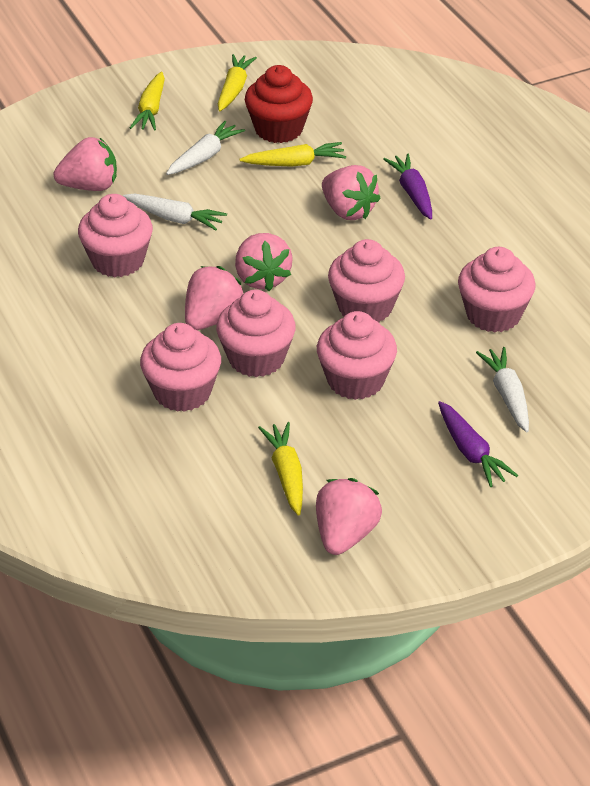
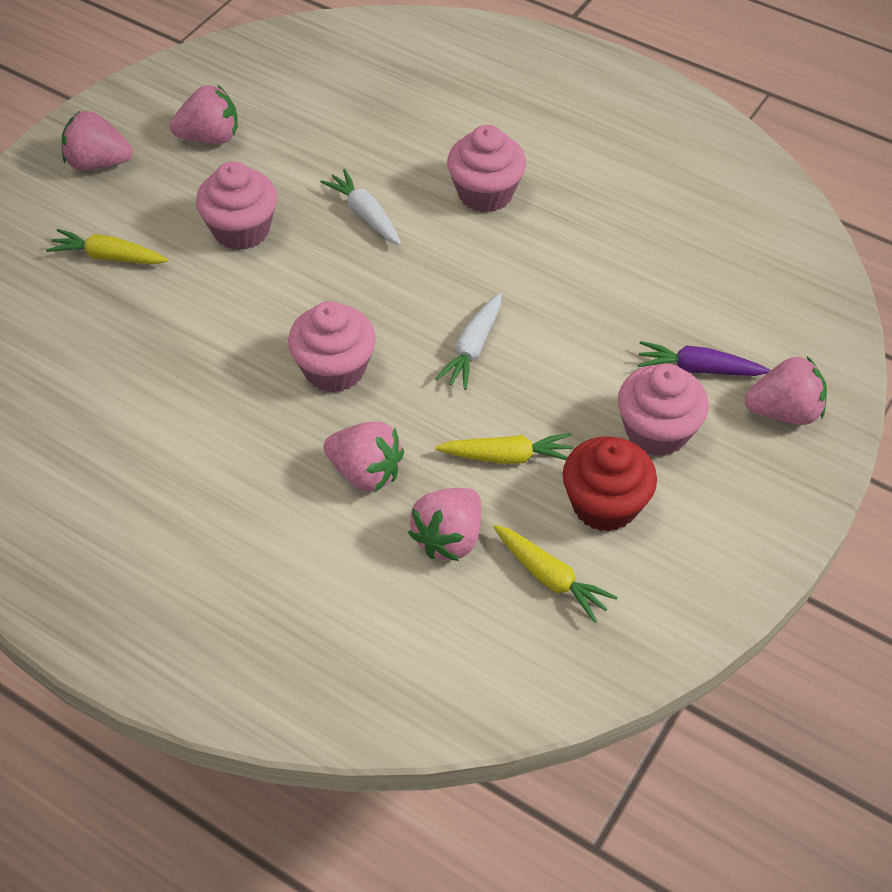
pink cupcake: [78,194,153,277] [140,323,221,412] [216,290,296,377] [317,311,397,400] [328,239,405,323] [458,247,536,333] = 6 -> [196,161,277,250] [288,301,376,393] [447,125,526,213] [618,364,709,456] = 4
purple carrot: [383,154,432,219] [438,401,518,487] = 2 -> [638,341,771,376] = 1
white carrot: [123,194,227,230] [166,121,245,175] [476,347,529,432] = 3 -> [320,169,401,245] [435,293,501,390] = 2
yellow carrot: [130,72,165,131] [218,54,257,111] [239,142,346,167] [258,422,303,516] = 4 -> [46,229,168,264] [435,433,573,464] [493,525,618,623] = 3

